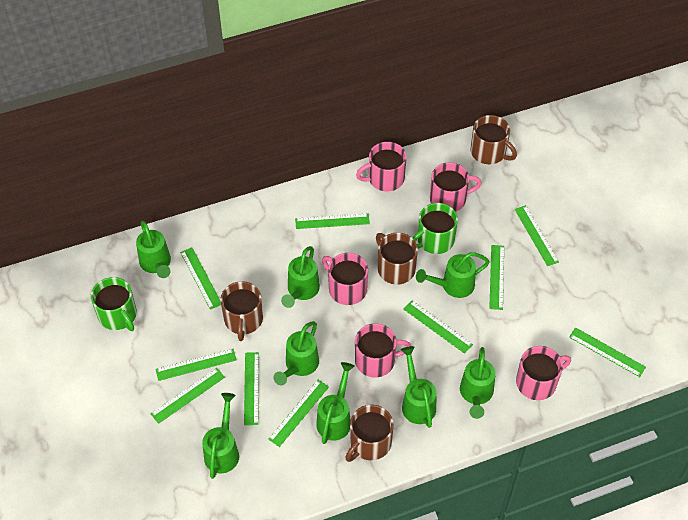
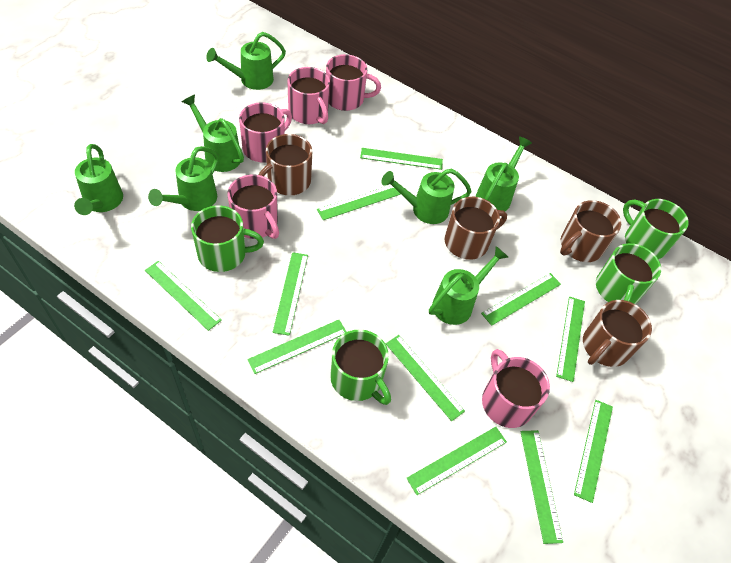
green mug: [91,277,137,331] [413,203,458,254] = 2 -> [191,205,264,272] [330,329,391,405] [596,243,661,304] [623,199,689,259] = 4
green ruler: [151,368,225,424] [156,349,237,381] [180,247,221,310] [244,352,259,425] [268,380,329,447] [295,214,370,229] [403,300,473,354] [489,245,504,310] [514,205,559,266] [569,327,646,377] = 10 -> [145,261,222,331] [247,320,347,374] [273,252,308,336] [317,185,401,220] [360,148,443,170] [386,335,465,421] [406,427,507,495] [481,273,561,326] [520,430,563,544] [556,297,585,382] [574,400,613,503] = 11
green watering can: [136,221,171,278] [202,393,239,479] [273,321,319,385] [281,246,320,308] [316,362,354,444] [401,346,437,428] [416,252,490,298] [460,347,496,419] = 8 -> [74,144,123,215] [148,146,219,211] [182,94,244,172] [206,32,286,90] [382,169,472,224] [429,246,508,325] [476,136,532,211] = 7

